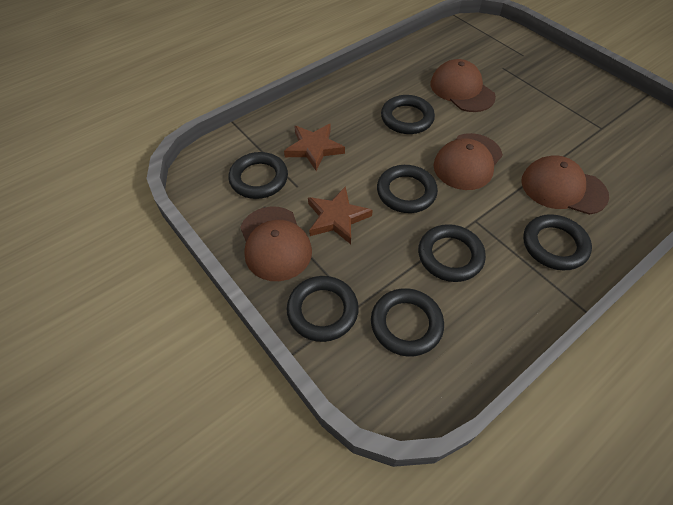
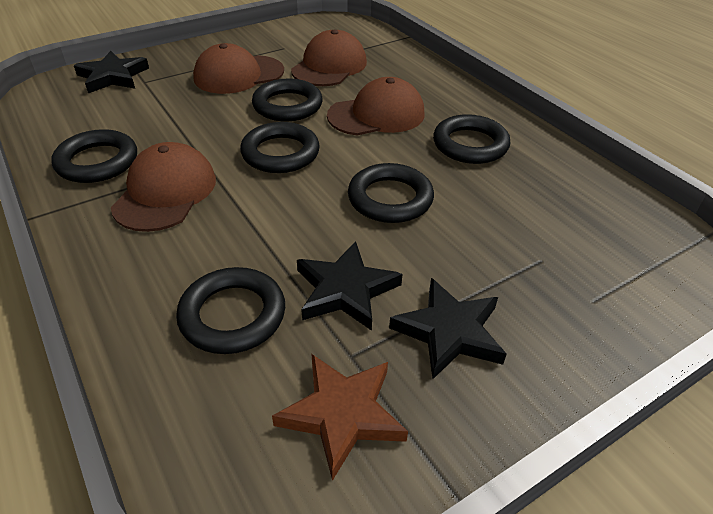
black ring: [228,152,288,199] [287,276,359,342] [371,288,444,357] [377,165,438,213] [381,95,435,134] [418,224,486,282] [523,214,592,271] = 7 -> [51,129,137,183] [176,267,285,354] [240,122,320,173] [252,79,323,121] [348,163,434,223] [433,114,510,164] = 6
black star: none = 0 -> [74,51,149,93] [297,241,403,331] [389,278,507,379] = 3
brown star: [284,124,345,171] [308,186,373,244] = 2 -> [272,354,408,481] = 1

